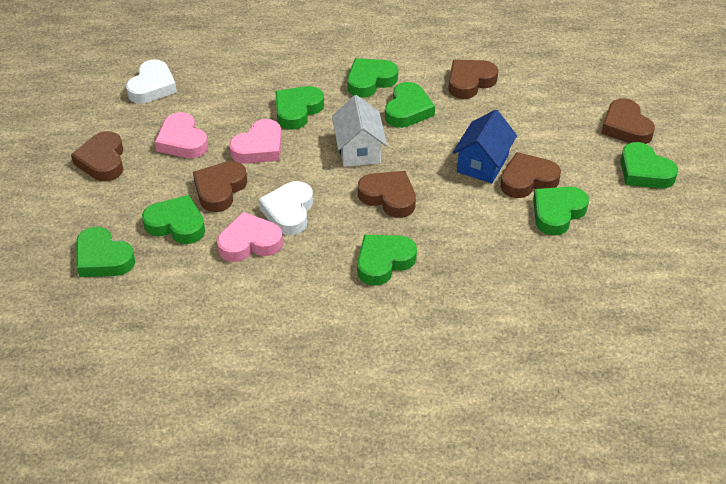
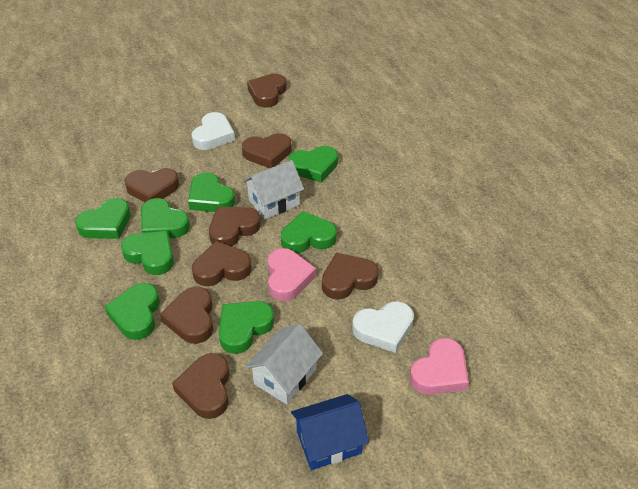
brown heart: [71,131,123,181] [193,161,247,212] [358,171,416,218] [448,60,498,99] [500,152,561,198] [601,98,655,144] = 6 -> [124,168,179,202] [160,287,213,344] [172,353,230,419] [192,241,251,286] [209,207,261,247] [242,133,292,168] [247,73,287,108] [322,253,379,299] = 8
pink heart: [155,112,208,158] [217,212,283,262] [229,119,282,164] = 3 -> [267,248,316,301] [410,338,469,395] = 2
white house: [332,95,387,167] = 1 -> [243,160,304,220] [245,324,323,404] = 2

